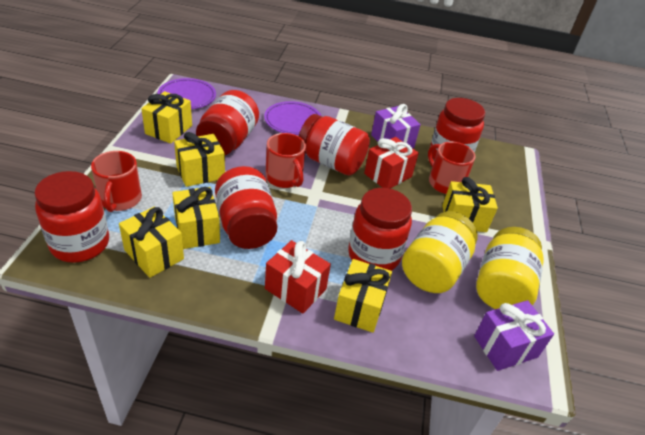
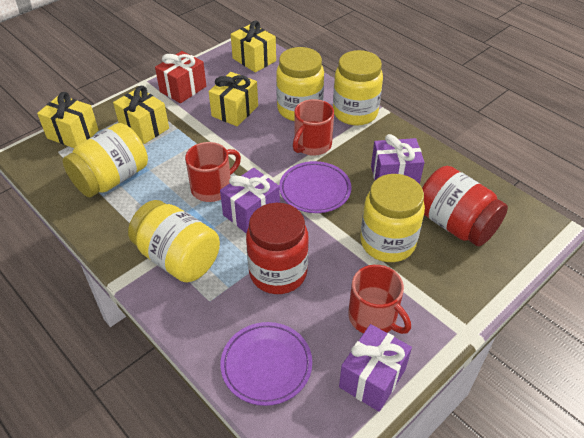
purple gift: [371,104,421,148] [474,300,554,371] = 2 -> [220,168,280,233] [339,324,412,412] [371,134,425,184] = 3
red gift: [265,240,331,313] [364,137,419,189] = 2 -> [155,51,206,103] = 1
red jar: [34,171,109,263] [196,90,259,155] [215,166,278,249] [299,114,370,176] [348,188,412,271] [430,98,485,160] = 6 -> [246,203,309,294] [422,166,508,246] = 2
yellow gift: [119,207,184,278] [141,91,192,144] [172,187,220,249] [174,132,225,187] [334,259,392,333] [442,177,498,232] = 6 -> [37,92,99,148] [113,86,169,144] [209,72,258,126] [231,20,276,72] = 4
yellow jar: [402,211,478,293] [476,227,544,309] = 2 -> [63,123,148,198] [128,200,220,283] [276,47,324,121] [333,50,383,126] [360,174,425,262] = 5

